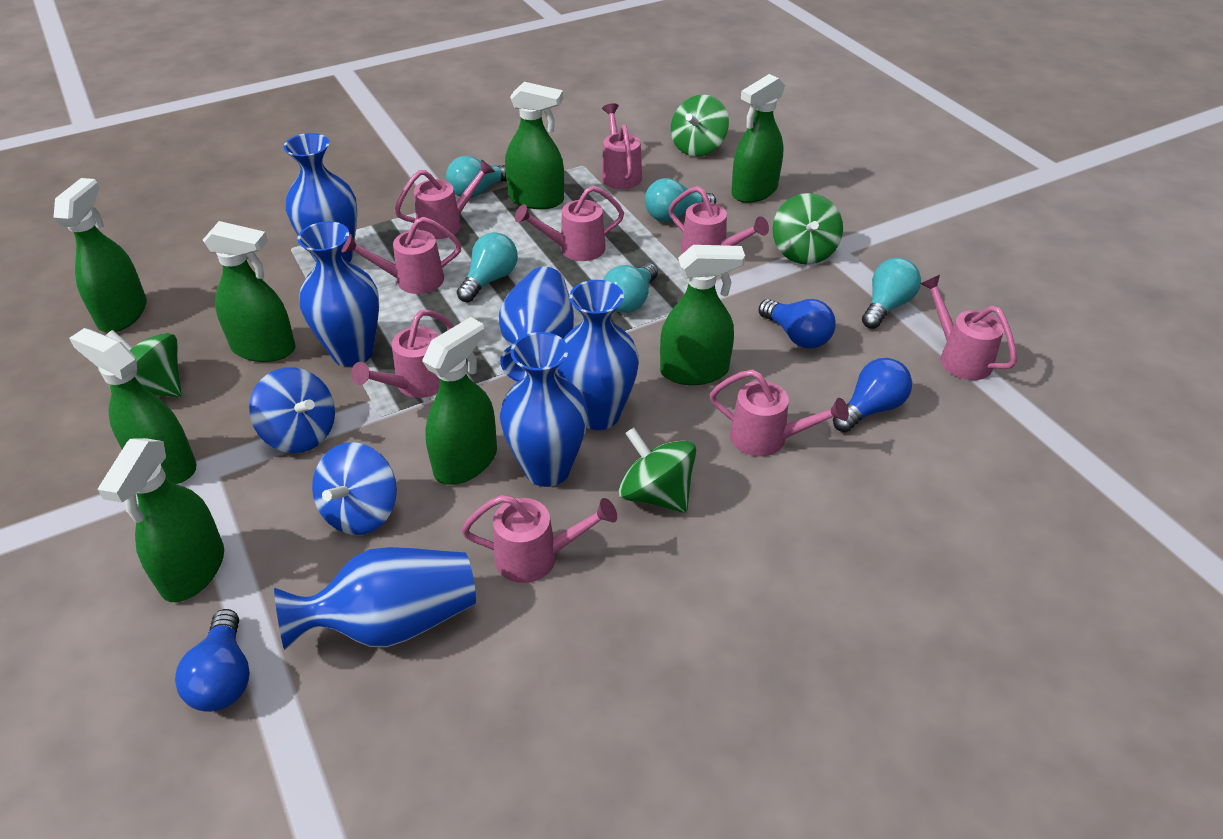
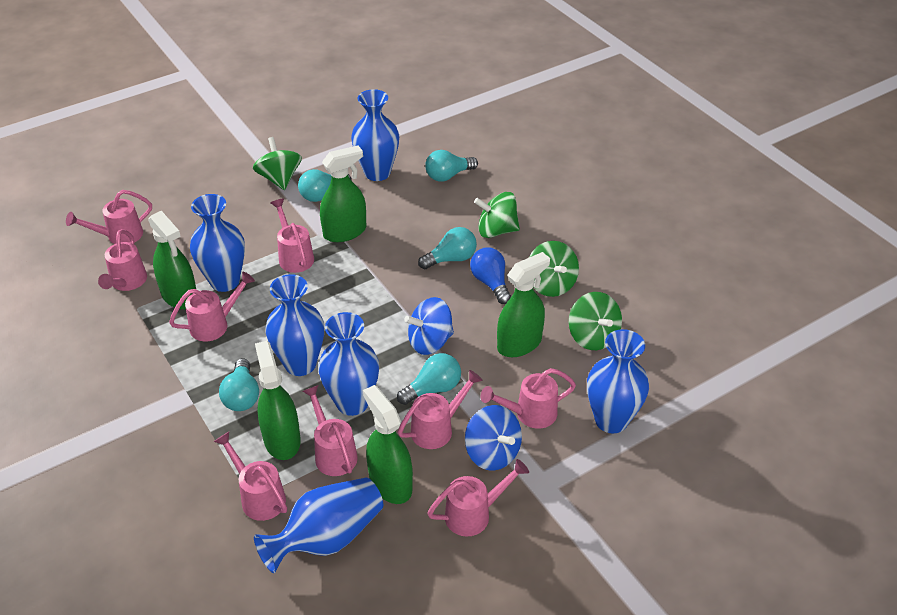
blue light bulb: [175,609,250,712] [759,299,836,349] [833,358,912,432] = 3 -> [470,247,511,304] = 1
green spray bottle: [53,178,147,332] [69,328,197,484] [98,438,224,602] [203,221,296,362] [422,317,497,485] [505,82,564,209] [660,245,745,385] [731,74,785,203] = 8 -> [148,211,196,310] [255,341,301,460] [320,146,366,242] [363,385,413,504] [497,252,550,357] = 5

